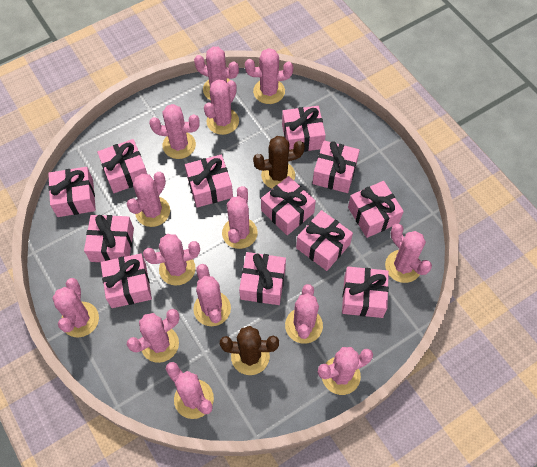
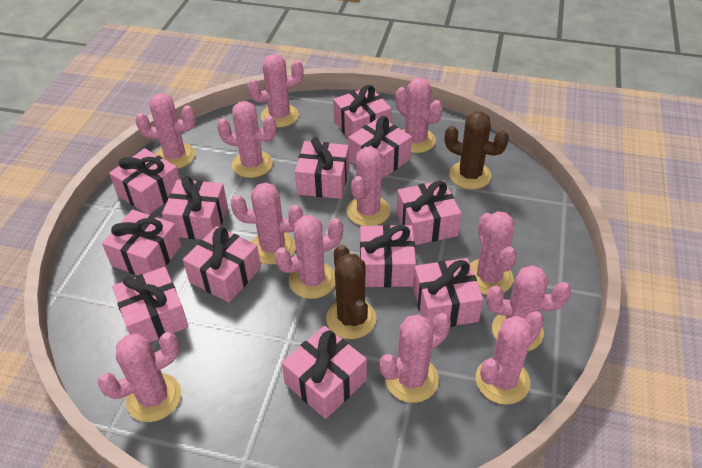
pink cactus: [52,278,99,337] [127,172,170,227] [127,309,179,363] [143,234,200,286] [149,104,200,159] [166,362,214,419] [193,264,231,326] [194,47,239,100] [204,79,239,135] [222,186,258,249] [245,48,293,104] [285,284,323,344] [318,347,373,395] [385,224,432,283] = 14 -> [97,332,181,422] [135,93,196,169] [217,101,277,178] [231,182,303,265] [247,54,304,128] [275,215,343,299] [347,147,390,226] [380,313,451,403] [395,77,443,153] [470,211,517,295] [476,311,544,405] [486,265,571,351] = 12

